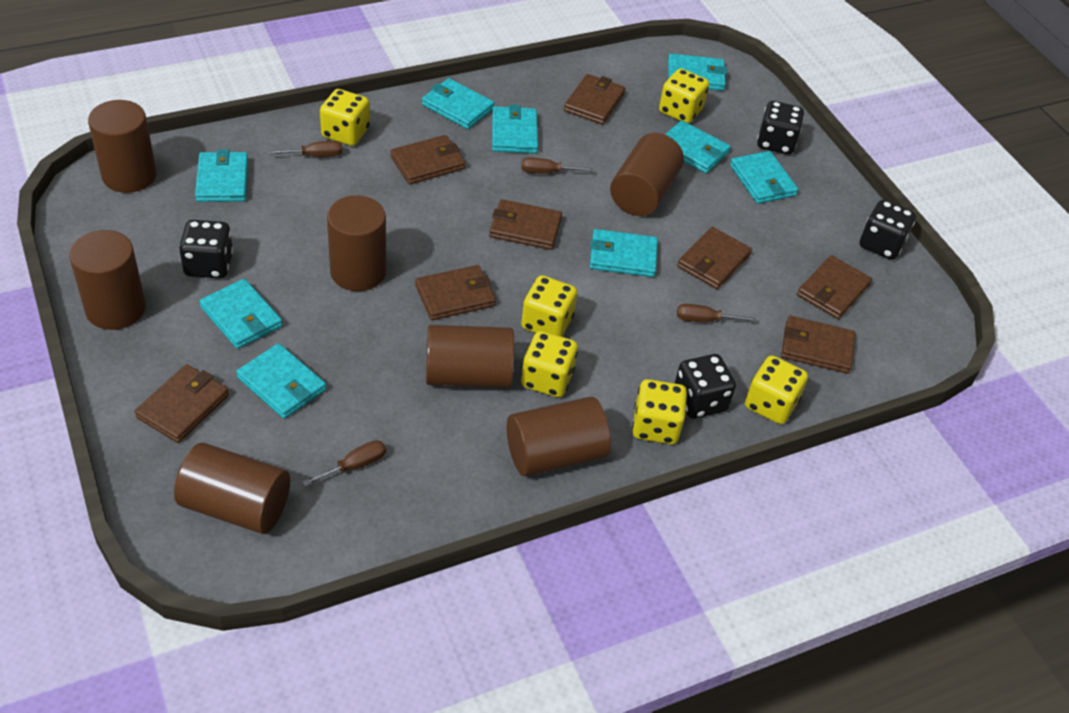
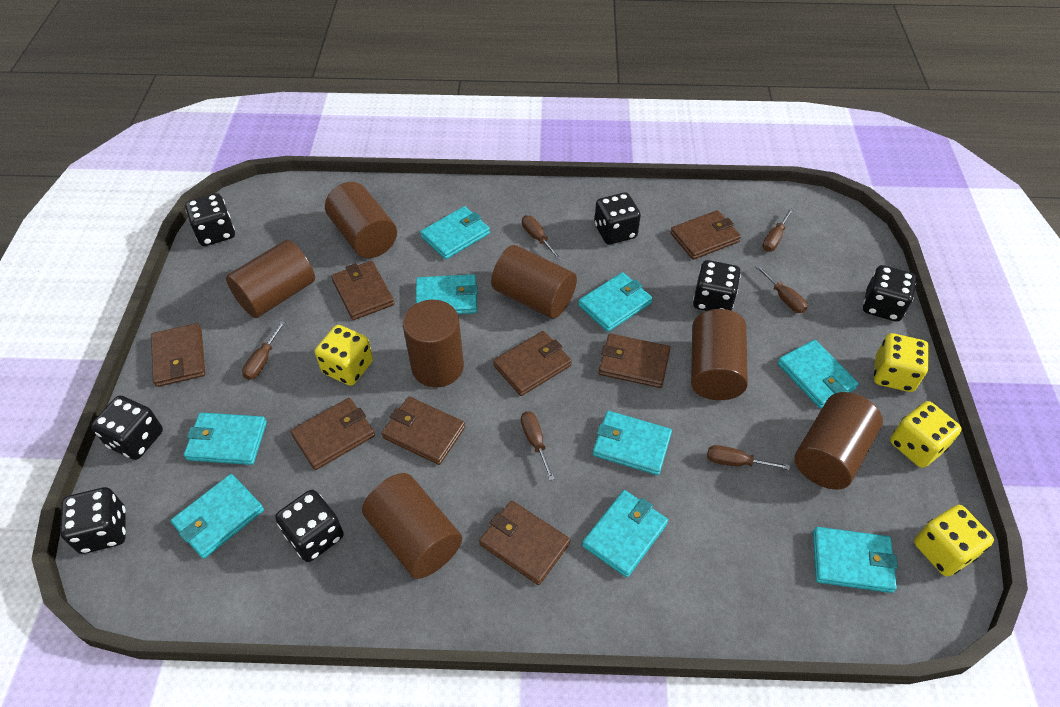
black dice: [179,220,233,279] [675,354,736,419] [757,101,804,155] [860,200,916,260] = 4 -> [60,487,126,554] [91,396,163,460] [185,193,235,246] [275,490,344,562] [594,193,641,245] [693,260,741,311] [863,265,916,322] = 7
brown screwdriver: [268,141,342,157] [302,440,386,486] [521,158,593,174] [677,304,756,322] = 4 -> [242,321,286,380] [521,411,555,481] [522,215,562,260] [707,445,790,470] [755,265,807,313] [762,208,793,252] = 6
yellow dice: [320,89,370,146] [521,275,577,337] [521,331,578,397] [632,379,687,444] [659,68,709,123] [745,355,808,424] = 6 -> [315,325,373,386] [874,333,929,392] [890,401,962,468] [914,505,994,577] = 4

